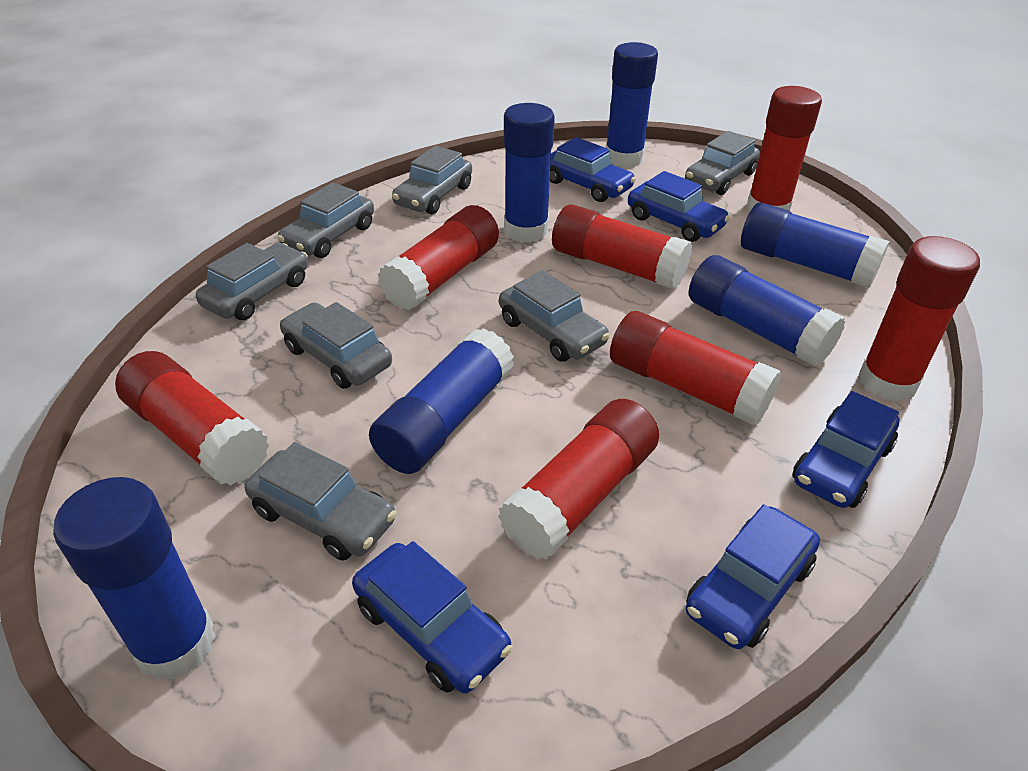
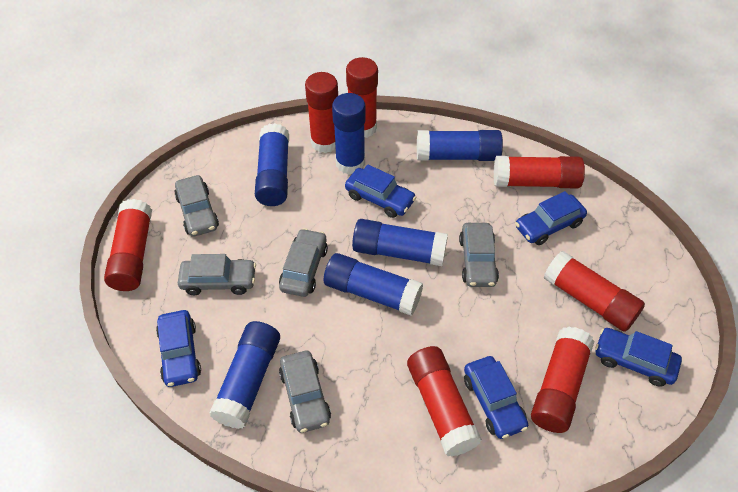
grey car: [196,243,308,320] [245,442,397,561] [277,182,374,258] [280,302,392,389] [392,146,472,214] [499,270,610,362] [685,131,760,195] = 7 -> [175,175,219,237] [178,254,256,295] [279,228,328,297] [279,351,331,433] [459,223,499,287] = 5

